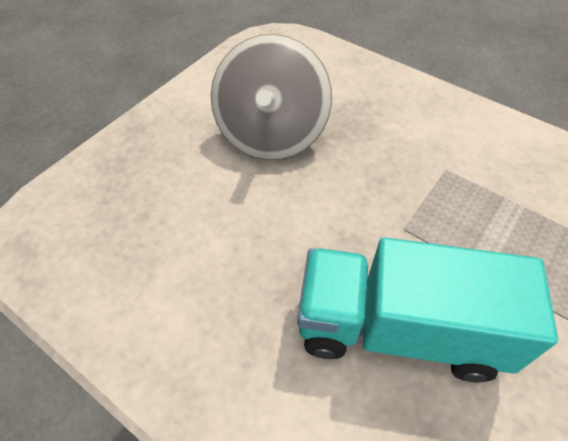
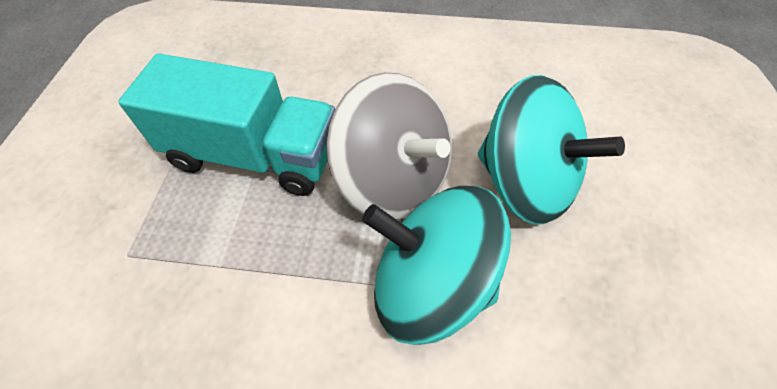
turquoise spinning top: none = 0 -> [362,186,511,345] [478,75,625,224] = 2

